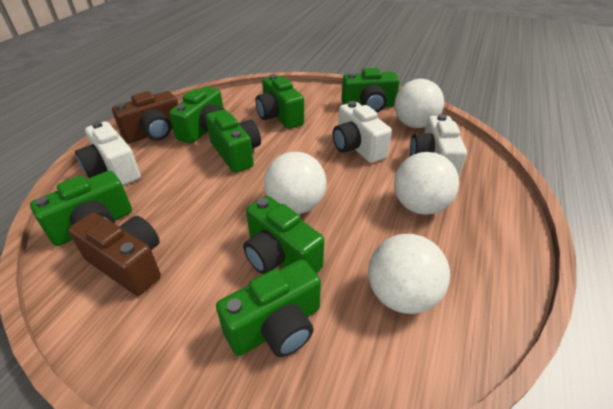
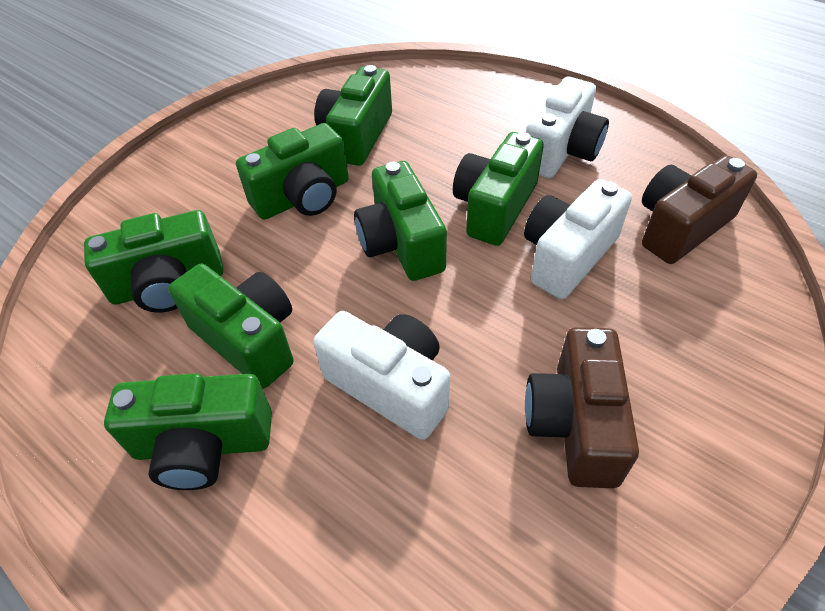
white ball: [264,152,326,214] [368,234,450,314] [394,79,444,128] [394,152,459,215] = 4 -> none = 0

